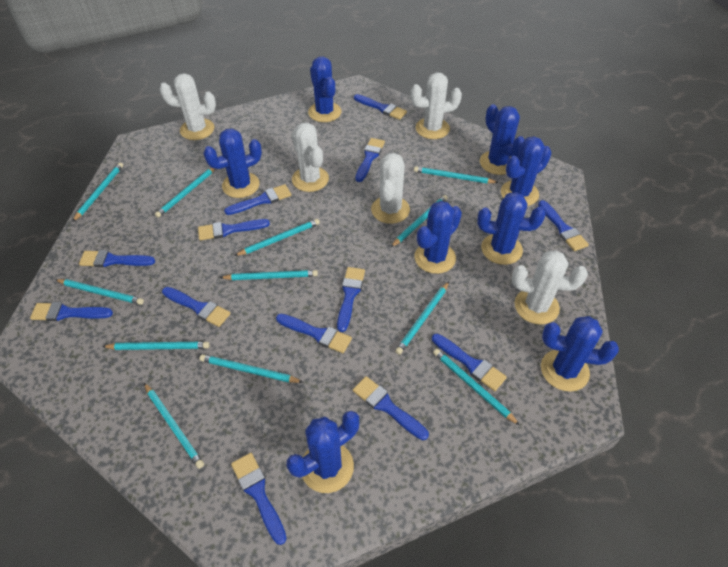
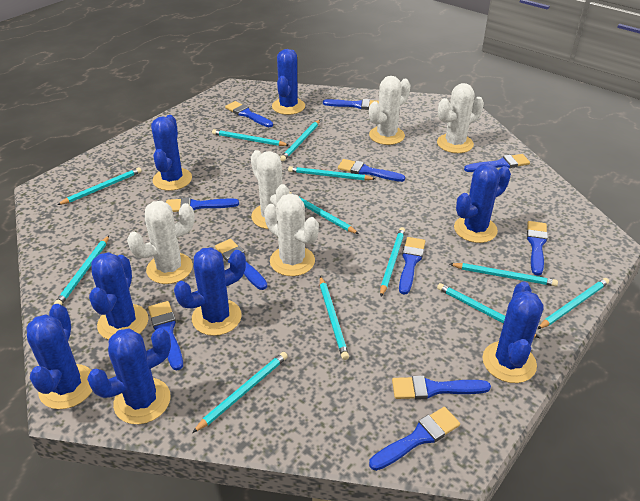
blue brush: [30,302,113,321] [79,250,155,267] [162,287,230,327] [198,219,270,240] [224,184,291,215] [231,453,287,545] [276,314,352,353] [337,267,365,332] [353,376,429,440] [354,94,407,120] [355,138,385,182] [432,334,507,391] [538,200,589,251] = 13 -> [148,301,183,371] [166,197,239,212] [215,239,267,290] [225,101,273,127] [323,99,379,110] [338,159,405,182] [369,407,460,471] [392,376,491,400] [399,237,425,295] [464,154,530,172] [527,221,548,276] = 11

